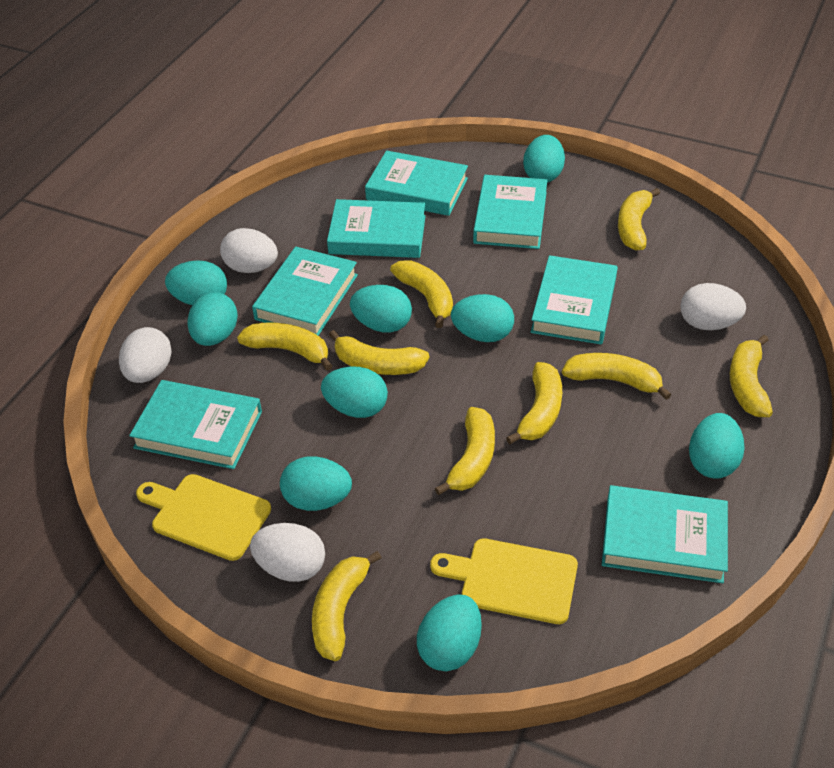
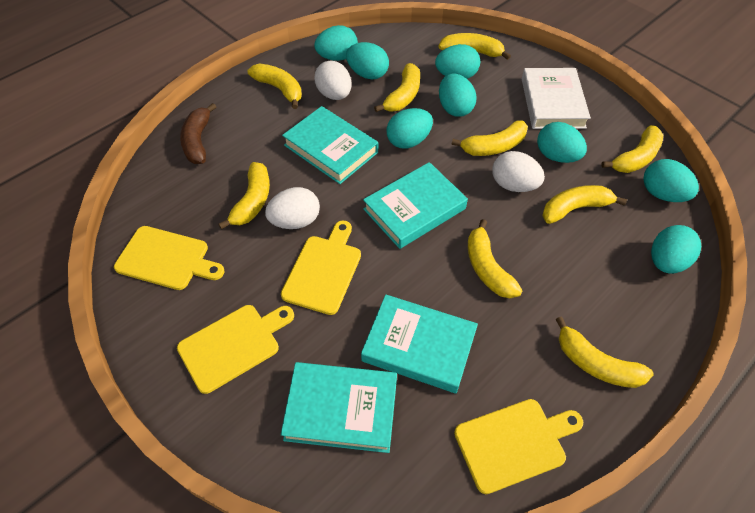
brown banana: none = 0 -> [180,103,216,164] = 1
turquoise book: [129,380,262,469] [252,247,358,336] [327,199,426,258] [365,151,468,216] [473,175,547,249] [531,255,618,344] [602,485,728,583] = 7 -> [281,362,397,453] [282,106,378,184] [361,294,478,393] [363,162,468,249] = 4
turquoise egg: [165,260,227,305] [188,292,238,346] [280,456,352,511] [321,366,388,418] [350,285,412,332] [417,595,482,671] [451,294,514,342] [523,135,565,182] [689,413,745,479] = 9 -> [314,25,358,61] [346,42,389,80] [386,108,433,149] [435,44,480,79] [439,74,477,117] [537,122,587,163] [643,159,699,202] [651,225,701,274] = 8
white book: none = 0 -> [522,68,591,129] = 1
white egg: [119,327,172,383] [220,228,278,273] [250,523,325,582] [680,283,746,330] = 4 -> [265,187,320,229] [314,61,352,100] [492,151,545,192] = 3
yellow cutting board: [136,474,271,561] [430,538,578,624] = 2 -> [114,226,225,290] [177,305,294,394] [281,220,361,315] [454,399,583,494] = 4

